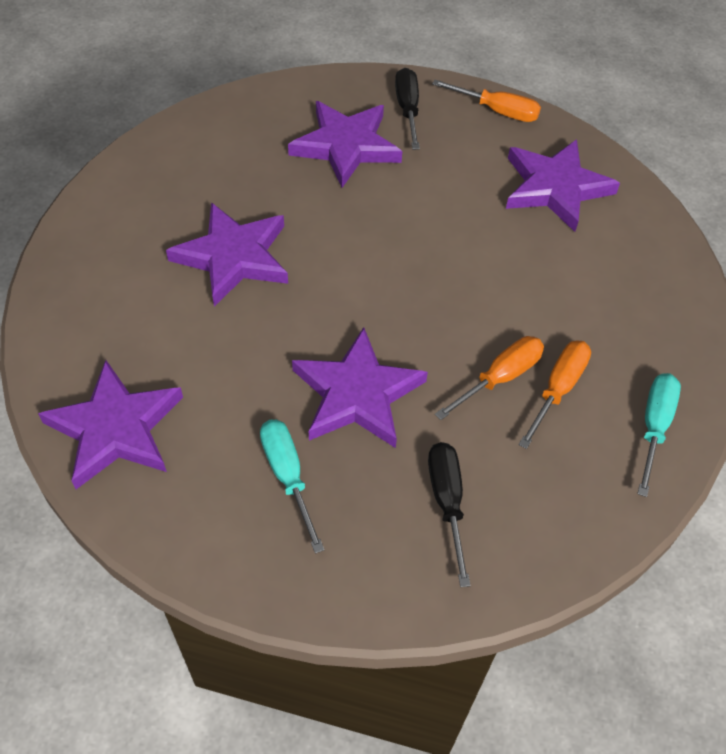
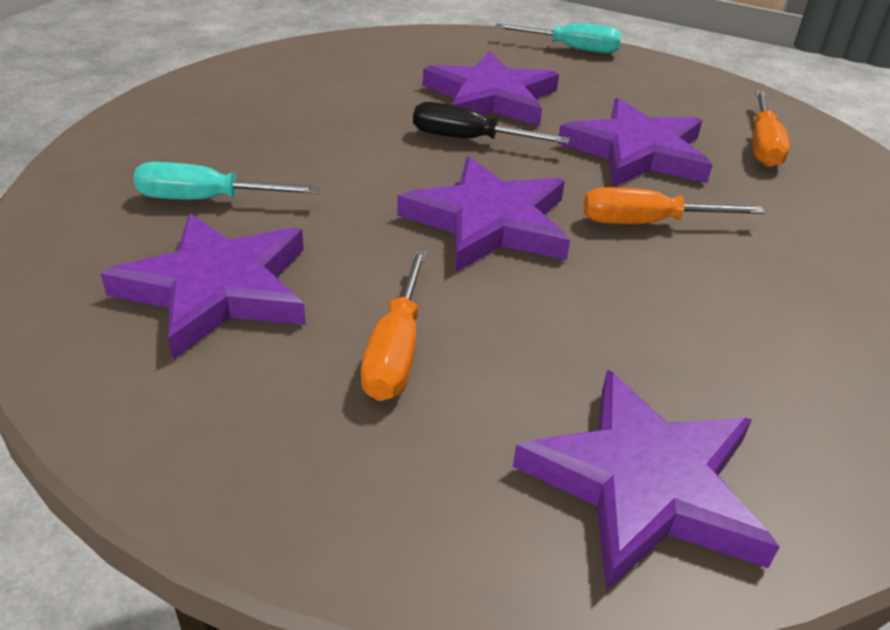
black screwdriver: [395,68,420,150] [428,442,471,587] = 2 -> [413,102,570,144] = 1

